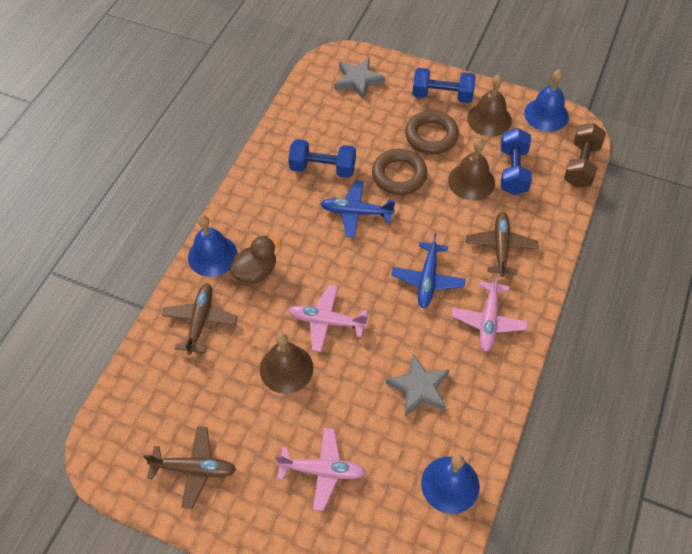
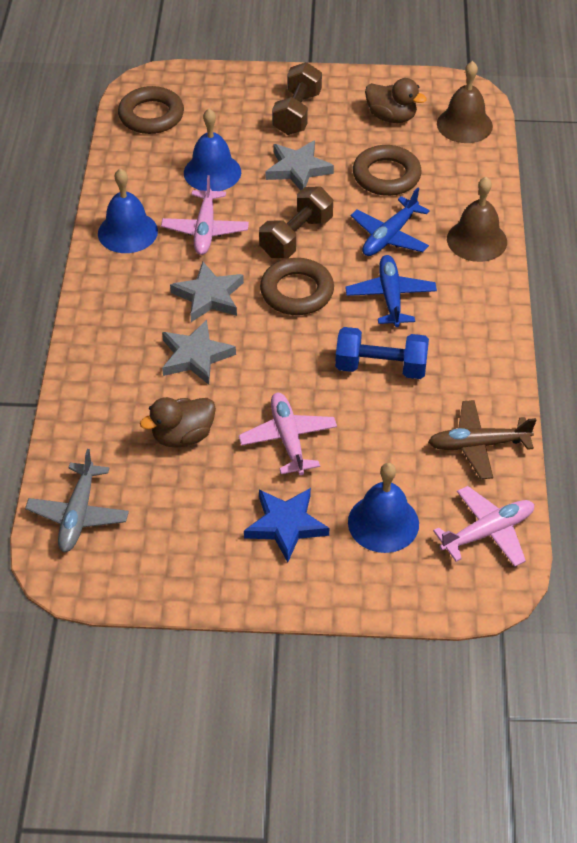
blue dumbbell: [288,139,356,178] [412,68,476,103] [501,128,532,195] = 3 -> [335,327,429,379] = 1
blue star: none = 0 -> [244,488,329,562] = 1
brown bell: [260,332,314,394] [448,138,495,201] [467,74,512,137] = 3 -> [437,61,493,143] [447,177,507,262] = 2
brown duck: [229,236,281,284] = 1 -> [140,397,216,448] [365,78,427,123] = 2
brown dumbbell: [564,123,606,187] = 1 -> [259,186,333,258] [272,62,322,135] = 2
brown plane: [143,426,236,509] [162,283,238,355] [466,212,538,277] = 3 -> [428,400,536,479] = 1
brown ring: [372,149,427,195] [405,111,459,154] = 2 -> [118,86,184,134] [260,258,334,315] [353,145,422,196] = 3
grey plane: none = 0 -> [25,449,129,552] = 1
grey star: [335,57,385,100] [386,354,449,416] = 2 -> [162,320,236,385] [170,262,244,322] [266,140,334,190] = 3

